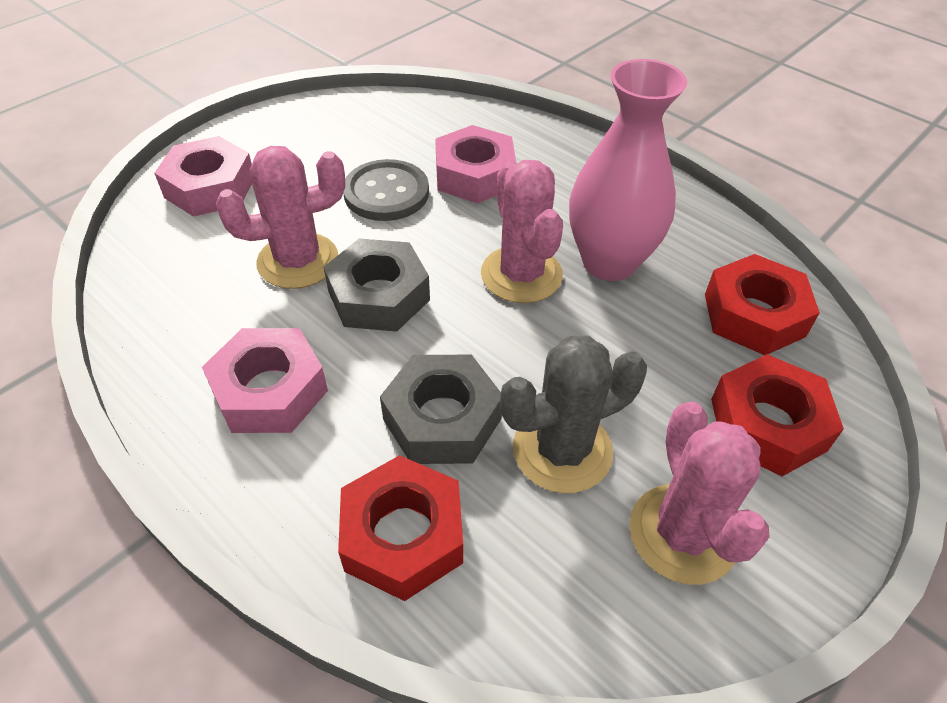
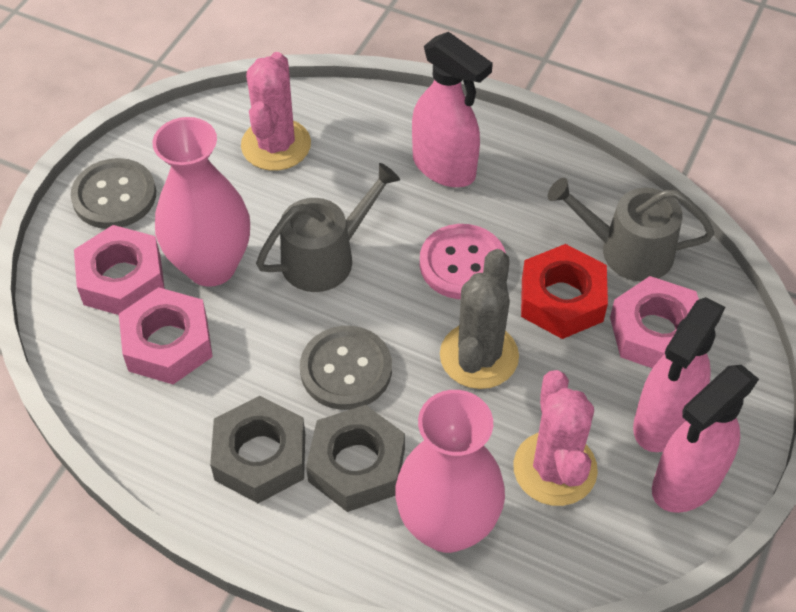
grey button: [343,159,429,221] = 1 -> [71,158,156,229] [300,326,392,410] = 2
grey watering can: none = 0 -> [256,163,400,292] [548,178,714,281] = 2
pink button: none = 0 -> [420,224,506,299] = 1
pink cactus: [216,146,345,289] [481,160,563,303] [629,402,770,584] = 3 -> [241,52,311,171] [513,370,598,506] = 2
pink spray bottle: none = 0 -> [412,32,493,187] [633,297,725,452] [652,365,759,513] = 3
pink vase: [569,59,687,281] = 1 -> [153,117,250,287] [395,390,505,553] = 2
red nut: [338,455,463,601] [705,254,820,355] [711,354,844,476] = 3 -> [521,244,608,339] = 1

